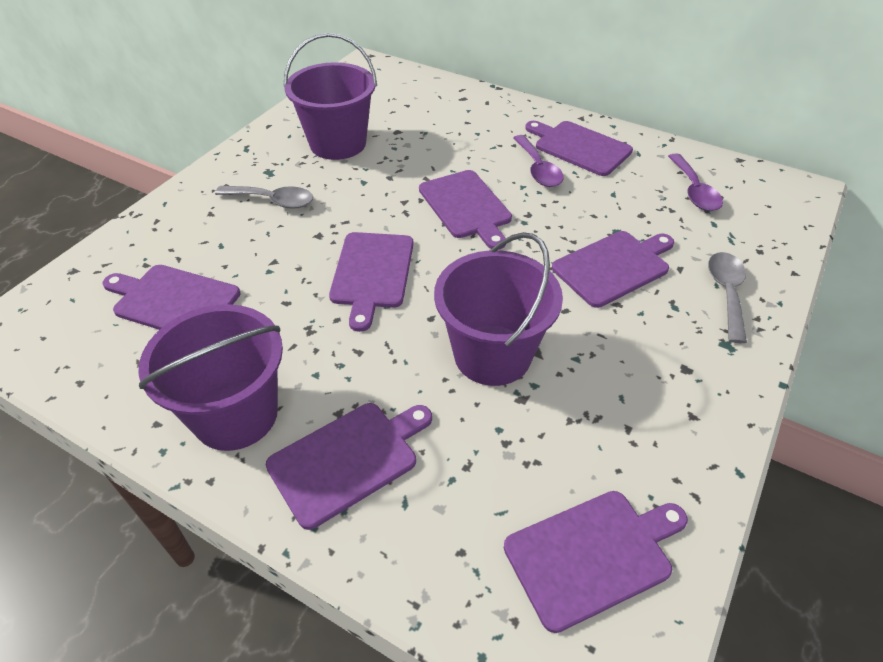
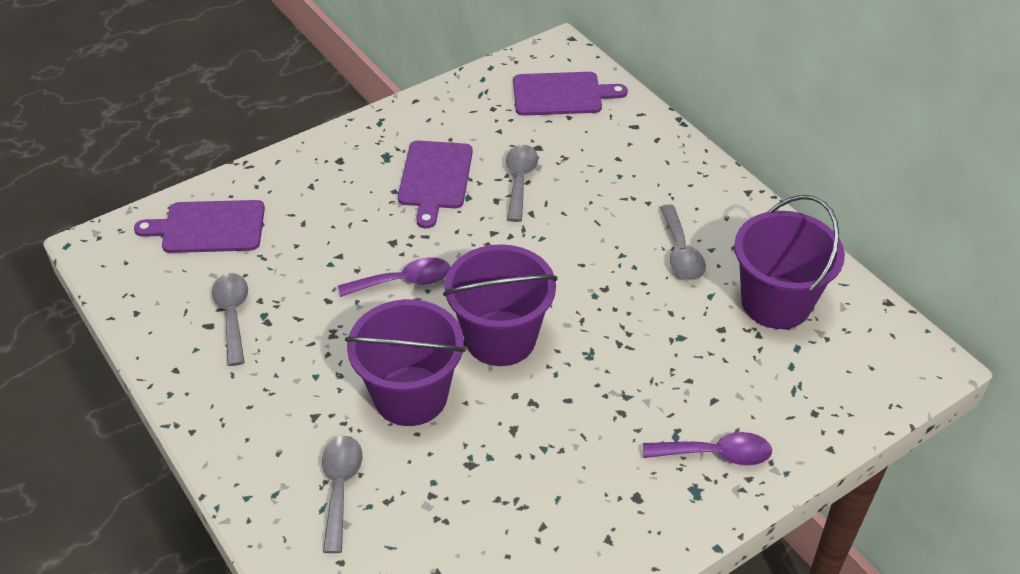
grey spoon: [215,186,313,209] [708,252,747,343] = 2 -> [212,273,248,366] [322,436,362,553] [506,145,538,222] [660,204,706,280] = 4
purple cutting board: [103,265,240,330] [266,403,432,530] [329,232,414,332] [419,170,512,250] [504,491,688,633] [525,121,633,176] [552,231,674,308] = 7 -> [134,200,265,253] [398,140,473,228] [513,72,628,116] = 3

